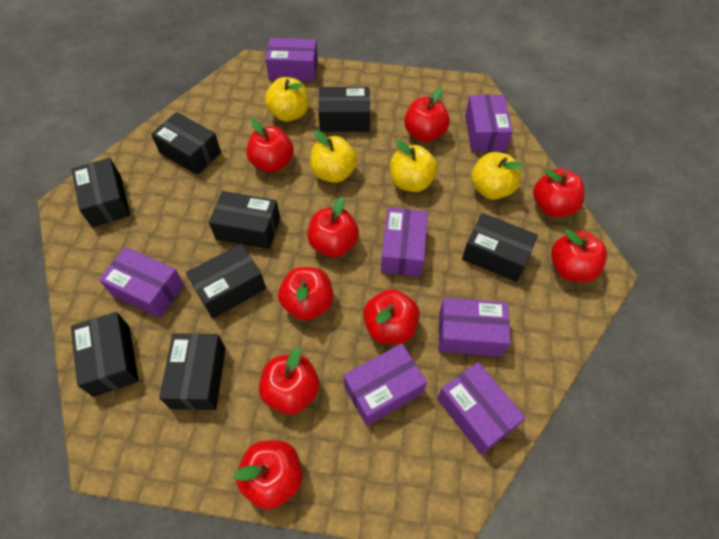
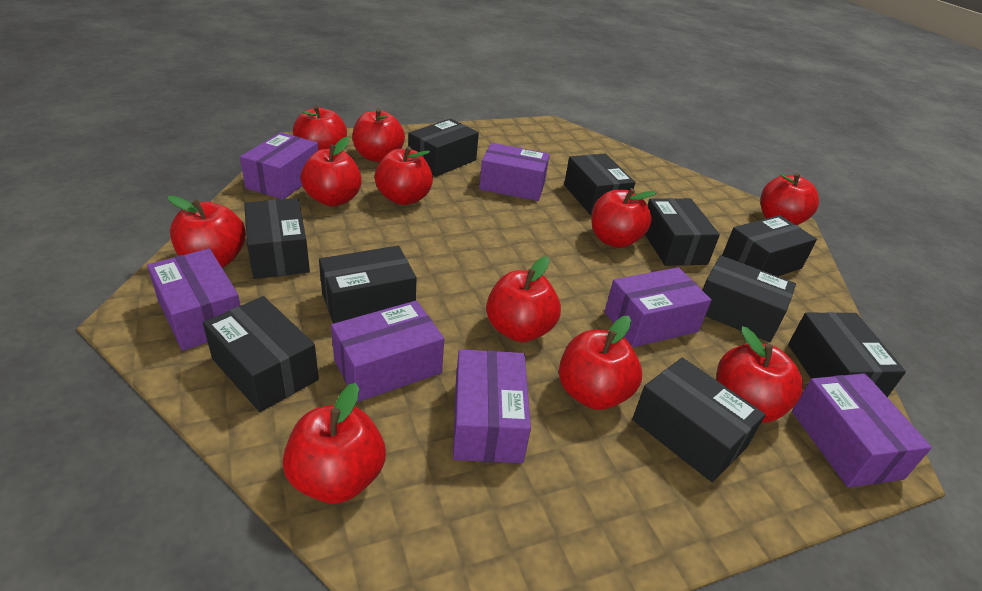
black box: [71,312,139,397] [72,158,131,227] [151,112,221,175] [159,333,226,410] [186,244,266,319] [209,191,280,249] [318,87,370,132] [462,213,538,282] = 8 -> [203,296,319,412] [244,198,310,279] [319,246,416,324] [408,119,479,177] [564,154,635,215] [632,357,766,482] [645,198,720,266] [703,255,796,342] [722,215,817,276] [788,312,906,397] = 10
red apple: [233,440,303,510] [246,119,294,172] [259,347,319,414] [278,267,334,321] [307,197,359,257] [363,289,420,344] [404,87,450,142] [533,169,585,217] [551,229,607,282] = 9 -> [167,195,246,267] [283,383,386,504] [293,105,347,150] [301,137,362,206] [352,108,405,162] [375,146,433,205] [486,256,561,342] [559,316,642,410] [591,188,657,248] [717,326,803,423] [761,173,819,225] = 11
yellow apple: [265,77,309,122] [310,130,357,183] [390,140,438,192] [471,152,524,200] = 4 -> none = 0

